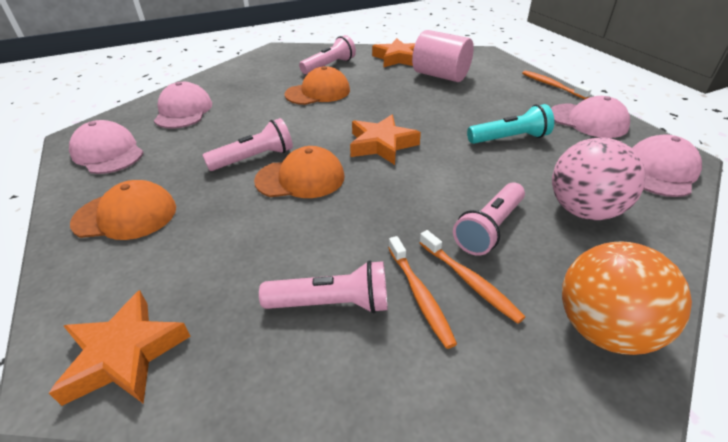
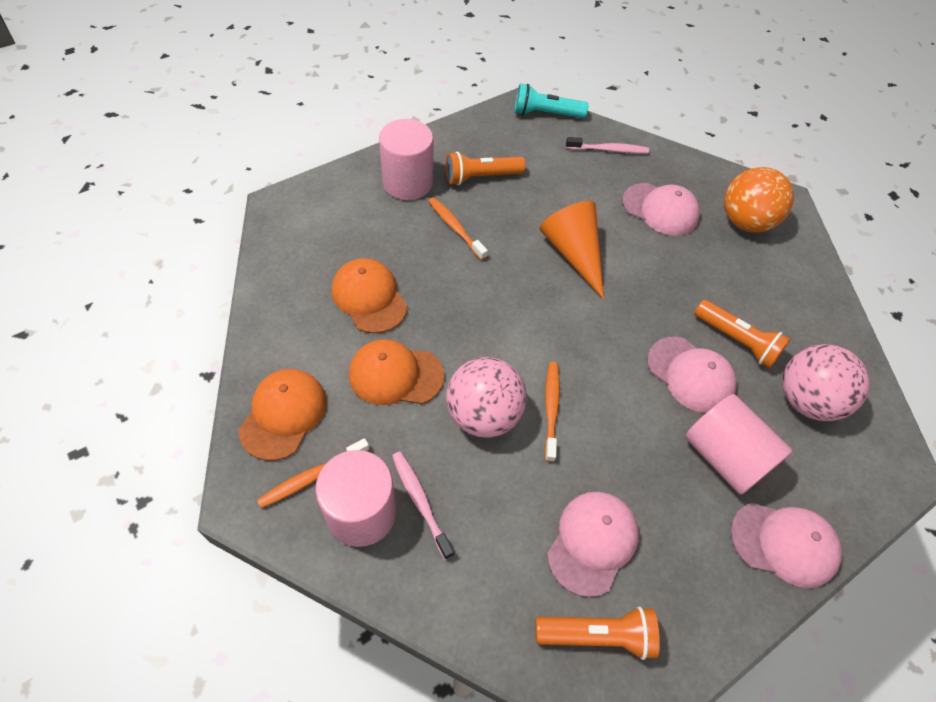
orange cone: none = 0 -> [539,201,604,300] = 1
orange flashlight: none = 0 -> [446,151,526,185] [535,606,660,660] [694,300,790,368] = 3
orange star: [49,290,191,406] [350,115,421,165] [372,38,415,67] = 3 -> none = 0
pink ball: [552,138,646,220] = 1 -> [446,357,527,438] [782,344,870,421] = 2
pink cylinder: [412,30,474,82] = 1 -> [316,450,396,547] [379,119,433,200] [685,394,793,495] = 3
pink flashlight: [202,118,293,171] [259,260,388,313] [299,35,356,74] [453,182,525,256] = 4 -> none = 0
pink toothbrush: none = 0 -> [392,452,454,560] [566,137,649,153] = 2

